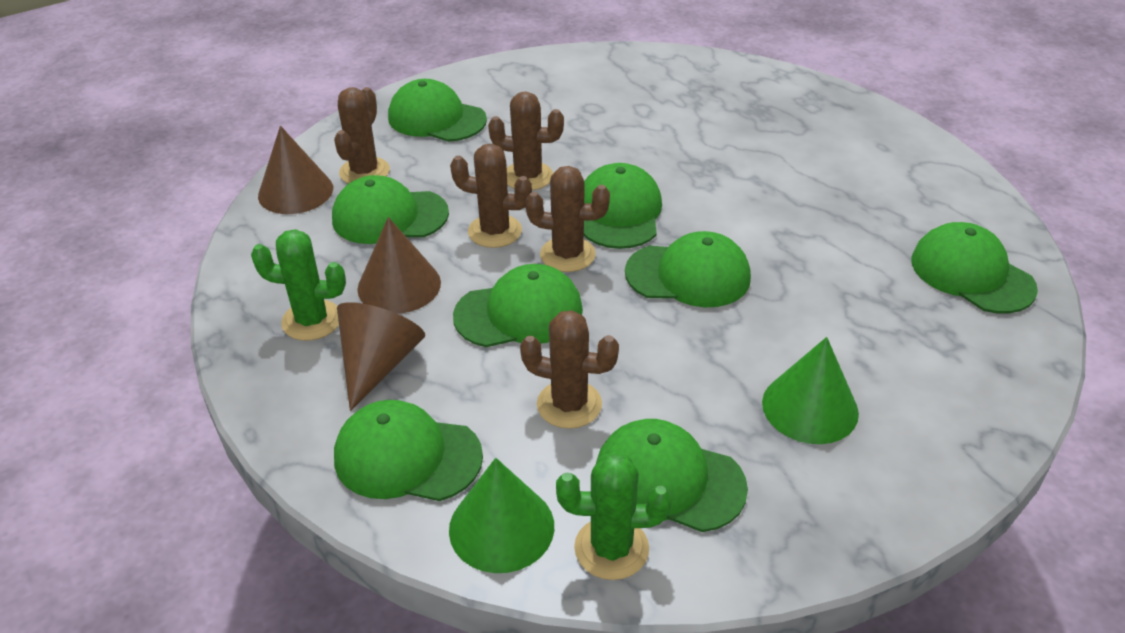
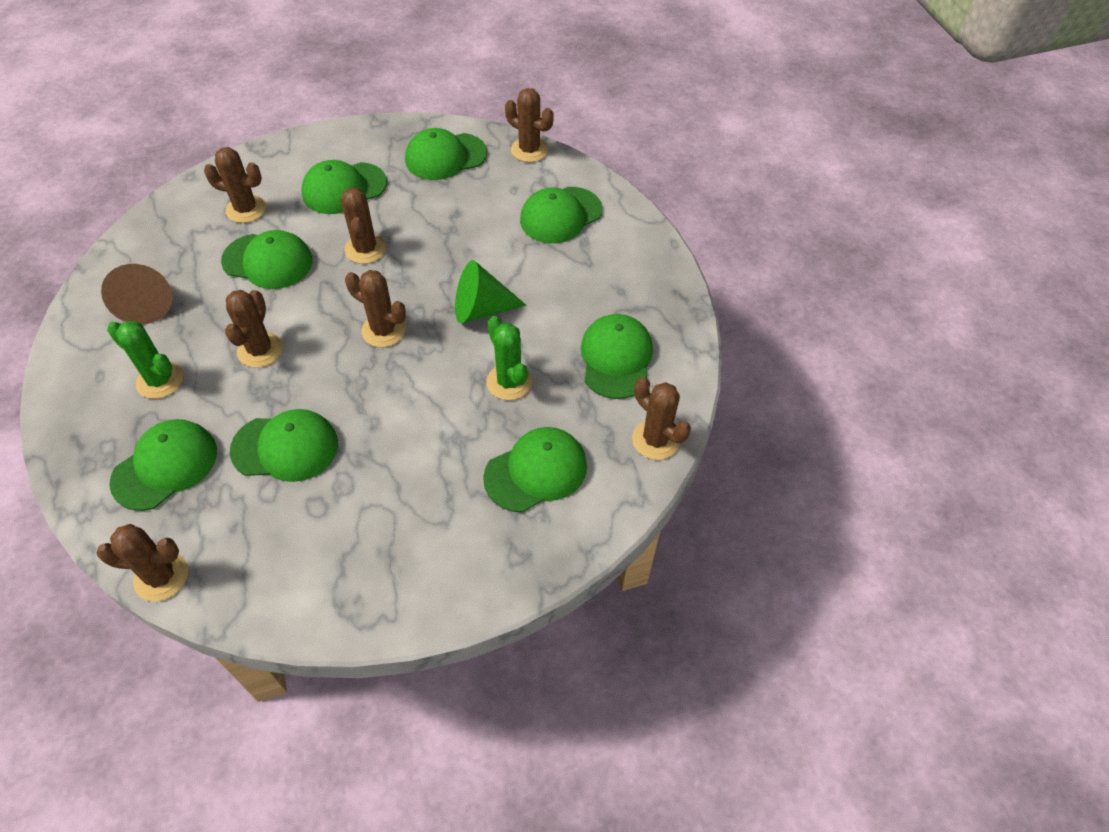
brown cactus: [334,87,390,184] [450,144,532,248] [488,91,564,190] [520,310,619,429] [525,166,610,272] = 5 -> [96,524,188,602] [204,147,266,223] [225,290,283,368] [341,187,386,264] [345,270,406,348] [505,88,554,162] [632,377,691,460] = 7
brown cone: [258,126,333,214] [337,302,425,411] [357,217,441,314] = 3 -> [101,264,172,324] = 1
green cone: [449,458,554,573] [762,337,859,444] = 2 -> [455,260,526,323] = 1

